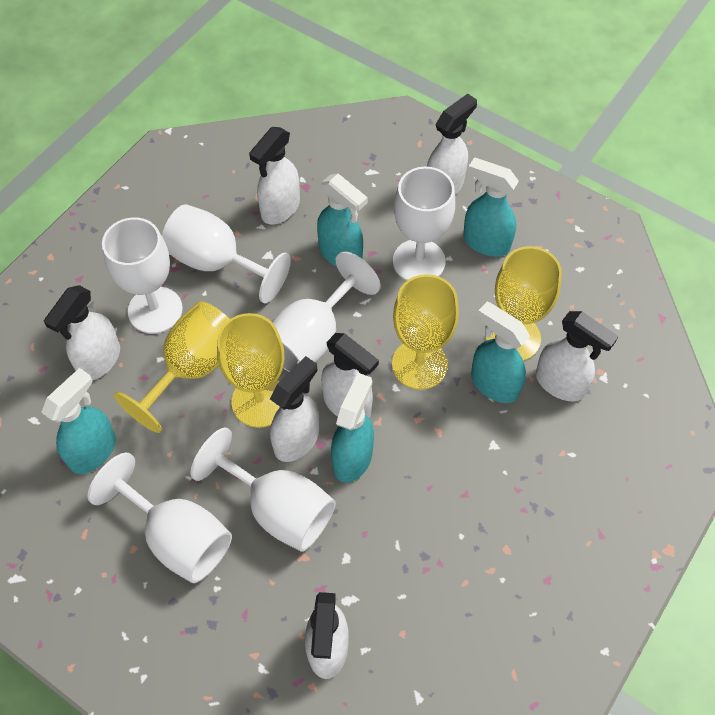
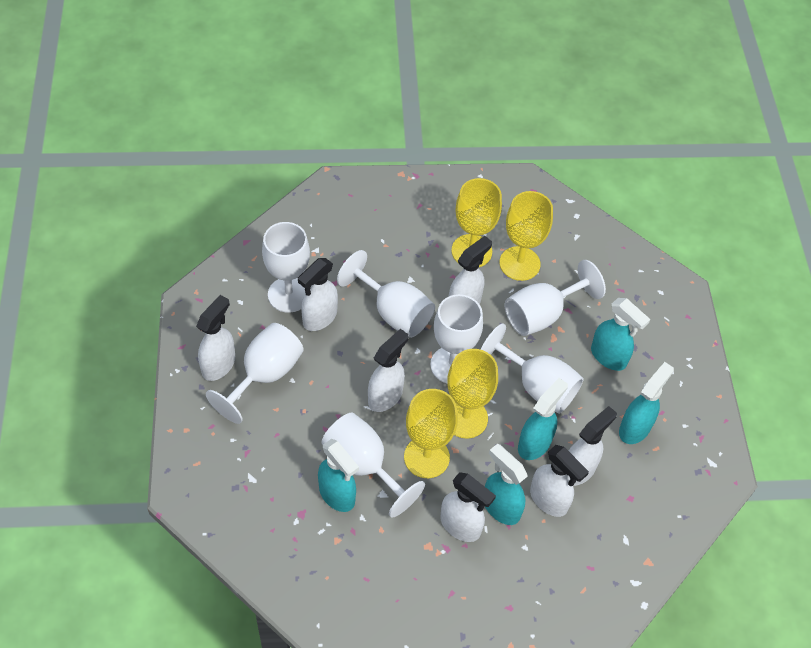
white goblet: [88,452,232,583] [102,217,183,334] [162,204,291,303] [191,427,336,552] [272,251,381,372] [393,167,455,281] = 6 -> [206,323,304,424] [262,222,310,313] [322,413,425,518] [337,250,435,338] [430,294,483,383] [481,323,584,414] [505,260,606,336] = 7

